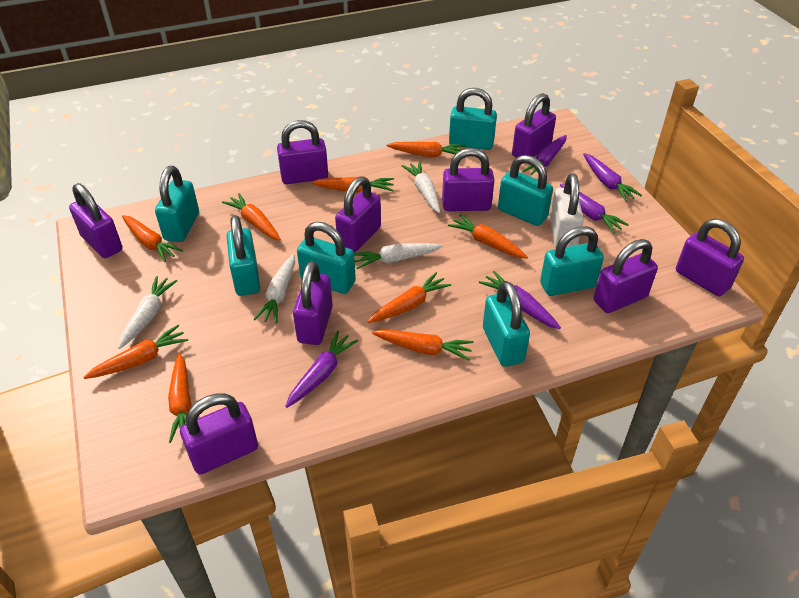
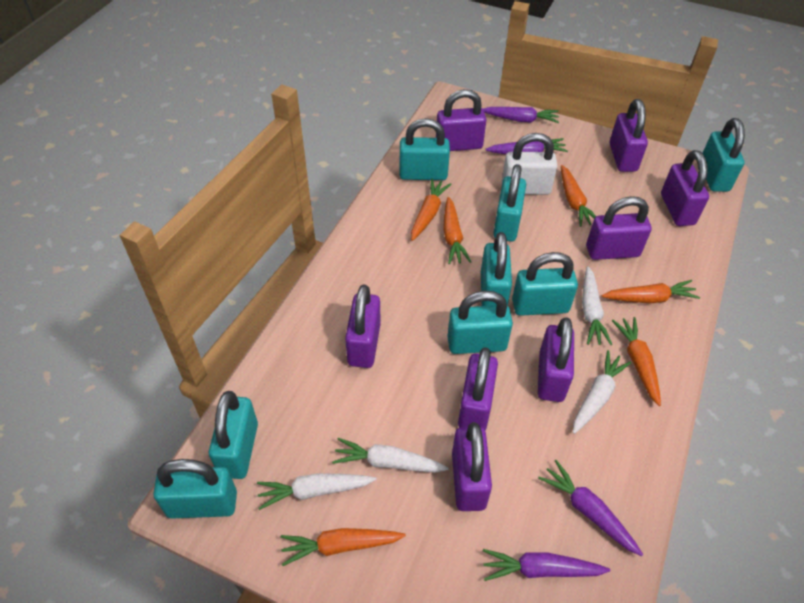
orange carrot: [84,325,188,379] [122,215,183,262] [168,353,192,443] [222,193,281,241] [311,177,394,192] [367,272,451,323] [372,329,474,361] [387,142,465,157] [448,214,528,259] = 9 -> [281,528,406,566] [411,179,452,241] [443,197,471,264] [561,165,596,227] [602,280,700,303] [612,317,661,406] = 6
purple carrot: [285,331,358,408] [479,271,561,329] [523,135,567,175] [560,184,629,234] [583,153,642,202] = 5 -> [483,107,559,123] [483,549,610,581] [485,138,568,154] [538,460,643,556] = 4
purple padlock: [69,183,123,258] [180,393,258,474] [277,120,328,184] [293,261,333,345] [335,177,381,253] [442,148,494,211] [512,93,556,158] [594,239,658,313] [676,219,744,296] = 9 -> [345,284,381,368] [436,89,486,151] [452,422,492,511] [458,347,498,430] [538,317,574,402] [586,196,652,260] [610,99,648,172] [661,150,709,226] = 8
turquoise padlock: [155,166,199,242] [227,215,260,296] [297,222,356,294] [449,88,497,150] [483,281,530,367] [498,155,553,226] [540,226,604,296] = 7 -> [153,459,237,519] [209,391,258,479] [399,118,450,180] [448,291,513,354] [481,232,512,306] [493,164,526,242] [512,252,578,316] [702,118,745,192] = 8

